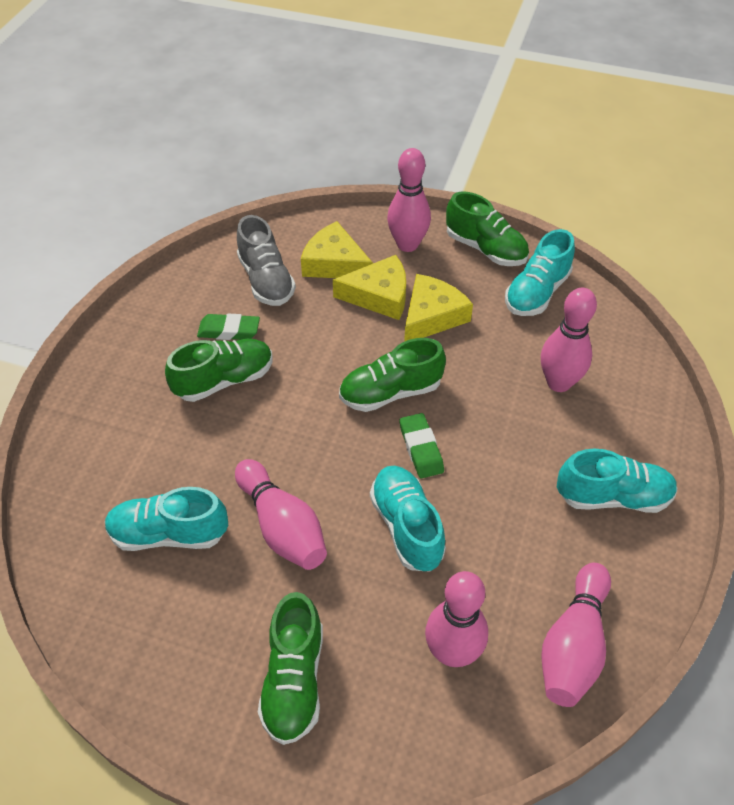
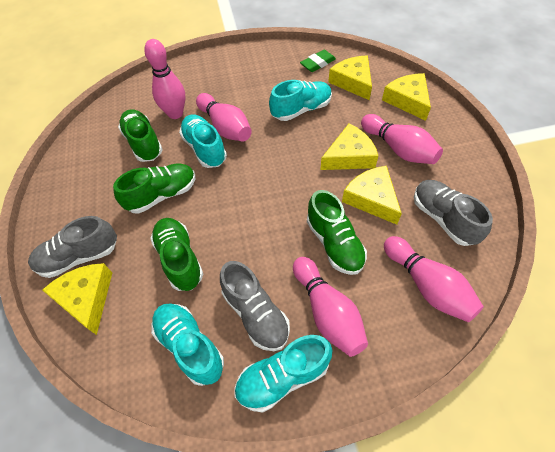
green eraser: [197,313,260,340] [400,413,444,478] = 2 -> [300,50,336,72] = 1
grey shoe: [237,215,296,306] = 1 -> [28,216,117,278] [220,261,290,351] [414,180,493,246] = 3
yellow cheese: [301,221,373,278] [333,255,406,320] [404,274,473,342] = 3 -> [42,263,112,335] [320,124,378,170] [328,55,372,100] [342,166,402,225] [382,73,431,121] = 5

